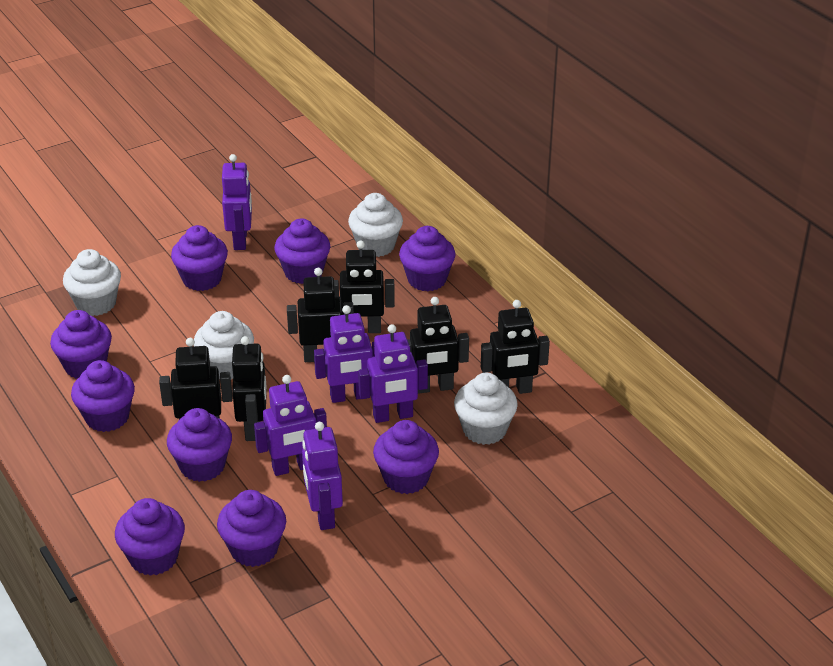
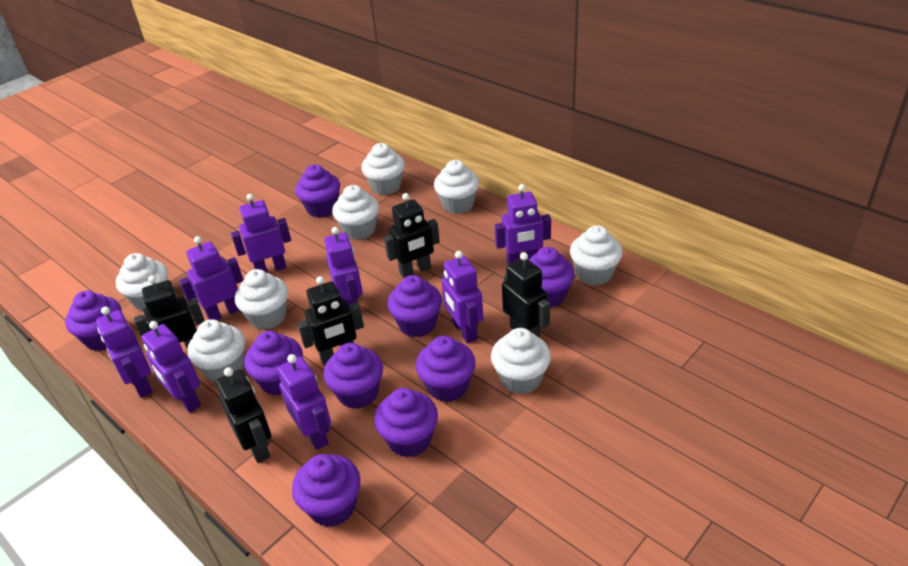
black robot: [159,338,232,419] [232,336,267,441] [287,268,354,362] [334,240,395,333] [407,297,469,394] [481,300,550,394] = 6 -> [134,275,205,349] [216,367,272,463] [297,276,364,365] [384,193,440,278] [502,252,550,338] = 5
purple robot: [222,154,252,250] [254,375,327,476] [302,422,343,530] [314,305,375,403] [358,324,428,423] = 5 -> [96,307,153,398] [141,321,201,413] [179,236,243,320] [231,194,291,273] [277,354,331,450] [324,227,363,308] [442,251,483,343] [495,184,551,265] = 8
white cupcake: [63,249,121,316] [194,311,254,380] [348,193,403,257] [454,373,518,445] = 4 -> [116,253,168,311] [187,319,245,383] [235,269,288,329] [332,185,379,240] [361,143,405,195] [434,160,479,214] [491,328,551,394] [570,225,623,286] = 8

